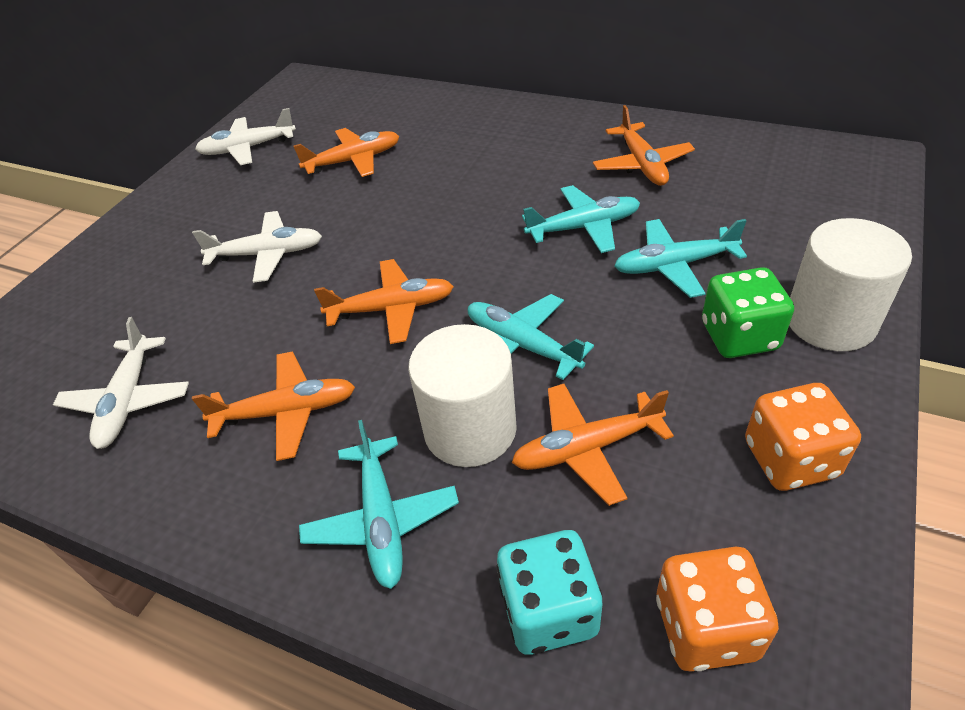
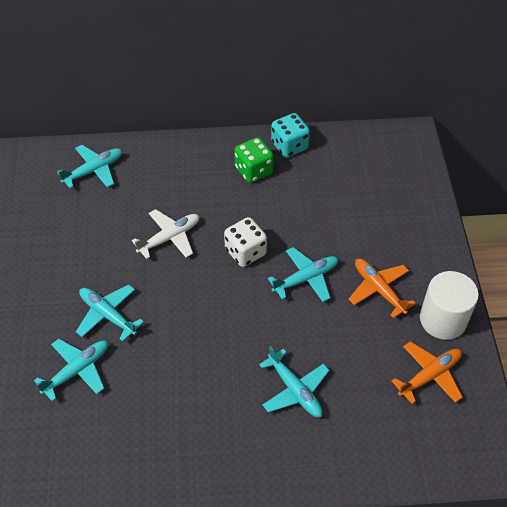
orange dice: [656,547,779,672] [745,383,861,491] = 2 -> none = 0
orange plane: [192,351,355,461] [293,128,399,177] [314,259,454,344] [512,384,674,506] [593,105,695,186] = 5 -> [349,259,416,318] [391,341,463,404] = 2
turquoise plane: [299,420,459,589] [468,294,594,380] [522,185,640,253] [614,219,747,298] = 4 -> [34,339,109,401] [57,145,123,188] [76,284,144,342] [259,346,330,417] [268,247,338,302] = 5
white cylinder: [408,324,517,467] [789,218,912,351] = 2 -> [420,271,479,340] = 1
white dice: none = 0 -> [224,217,267,267] = 1
white plane: [53,317,189,449] [192,211,322,283] [195,108,296,165] = 3 -> [132,209,200,259] = 1

